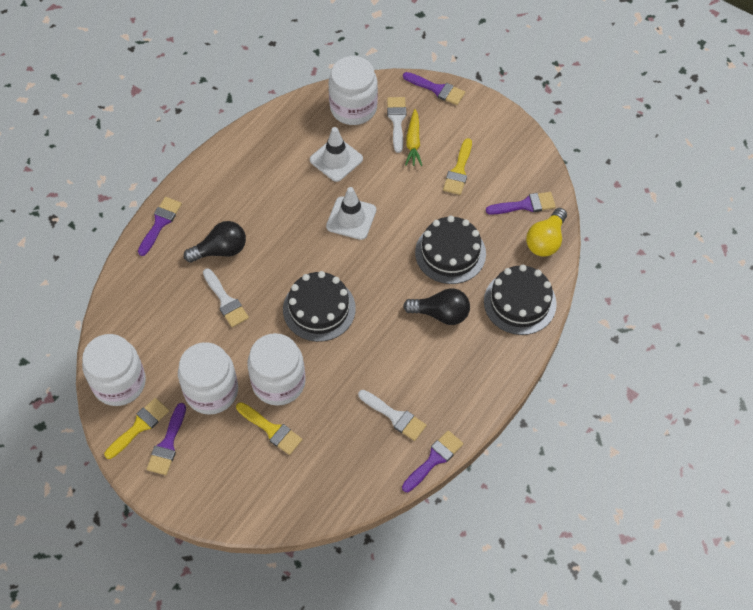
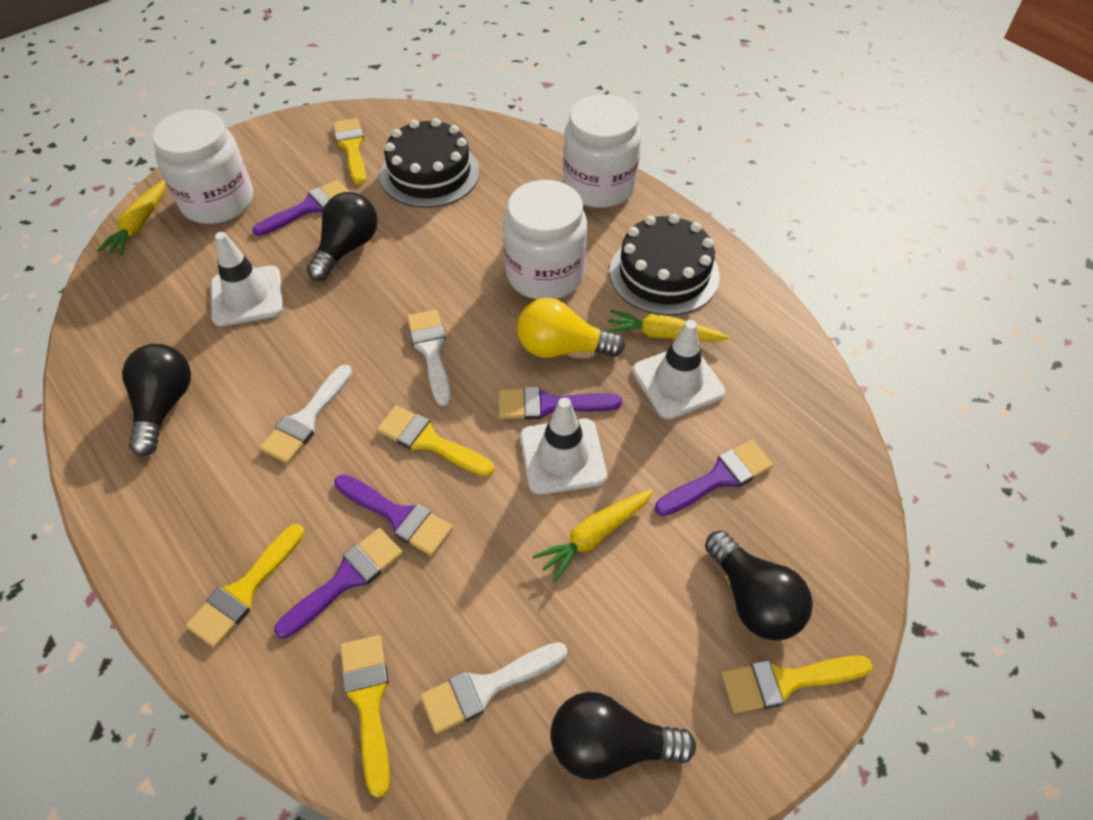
black cake: [283,271,356,342] [415,216,486,284] [484,265,557,335] = 3 -> [380,118,479,208] [609,214,720,316] = 2
black light bulb: [184,221,246,263] [403,288,470,325] = 2 -> [122,344,191,457] [307,192,378,281] [550,692,696,780] [705,530,813,641] = 4
white jar: [82,334,146,406] [178,342,238,415] [247,333,306,406] [328,56,378,125] = 4 -> [152,109,253,224] [503,180,587,300] [563,94,641,208] = 3
white traffic cone: [310,127,363,182] [326,187,376,240] = 2 -> [211,232,283,326] [520,397,607,495] [632,320,725,419] = 3
yellow brush: [104,398,169,459] [236,402,303,455] [443,138,472,195] = 3 -> [186,524,304,648] [333,118,366,184] [340,635,390,798] [377,405,494,477] [721,656,873,713] = 5
yellow carrot: [405,109,422,166] = 1 -> [97,180,166,256] [532,489,653,583] [606,309,729,342] = 3

